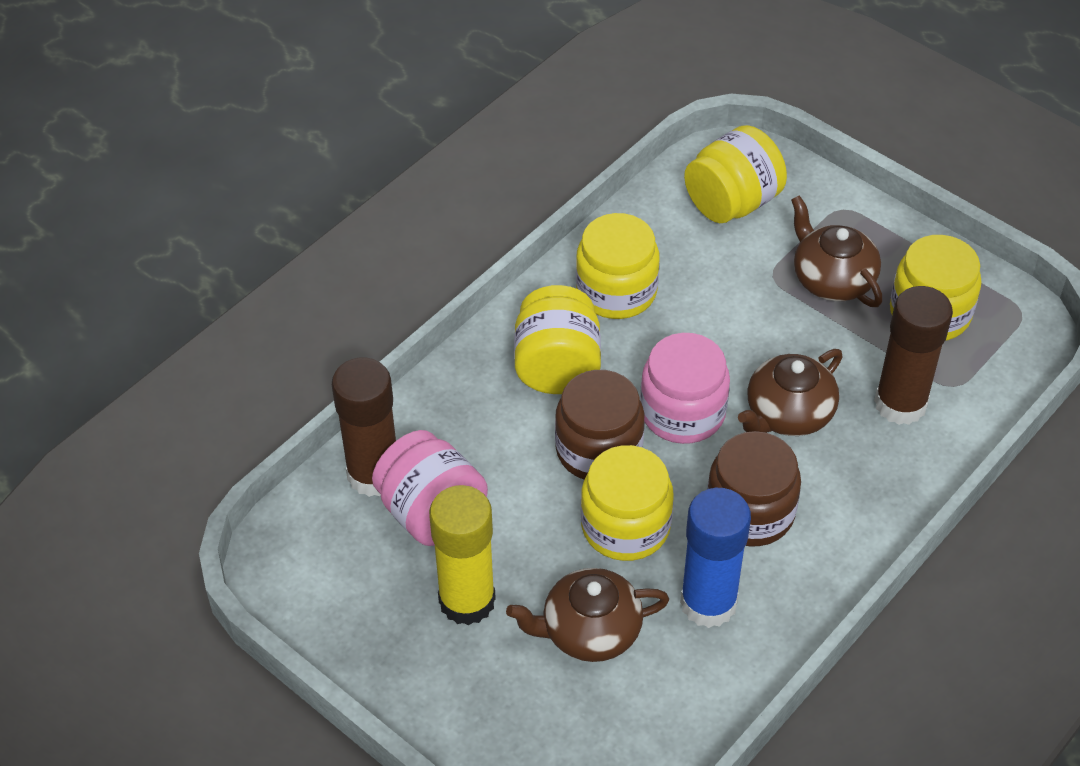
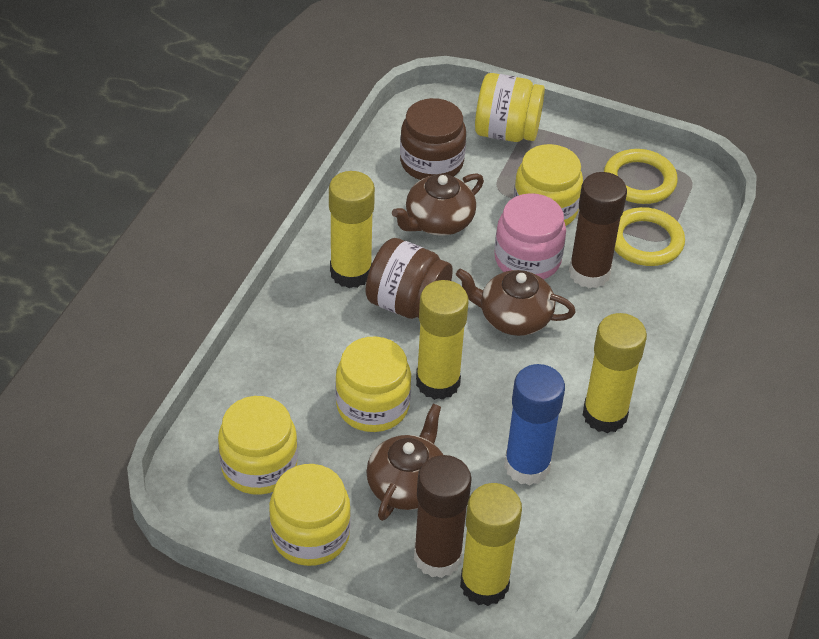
pink jar: [372,430,488,546] [640,333,730,444] = 2 -> [494,193,566,280] = 1
yellow glue stick: [429,485,496,626] = 1 -> [329,171,375,288] [416,280,469,400] [460,483,522,606] [583,313,647,433] = 4
yellow ring: none = 0 -> [604,149,678,204] [614,207,685,266] = 2

